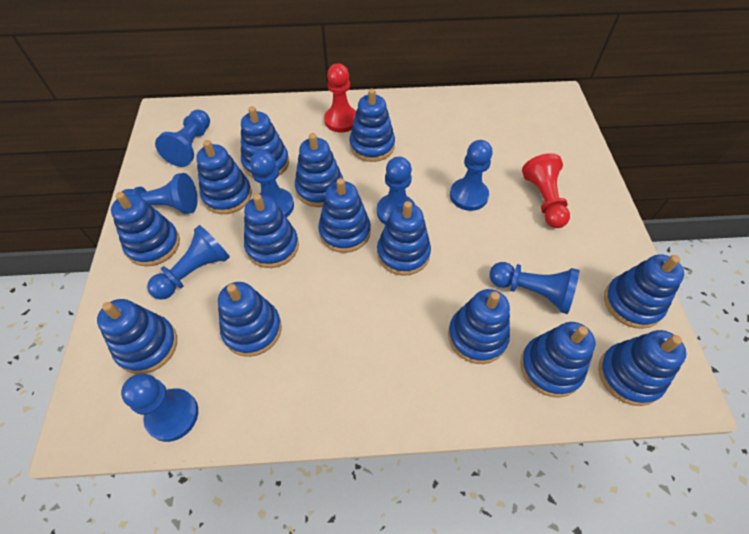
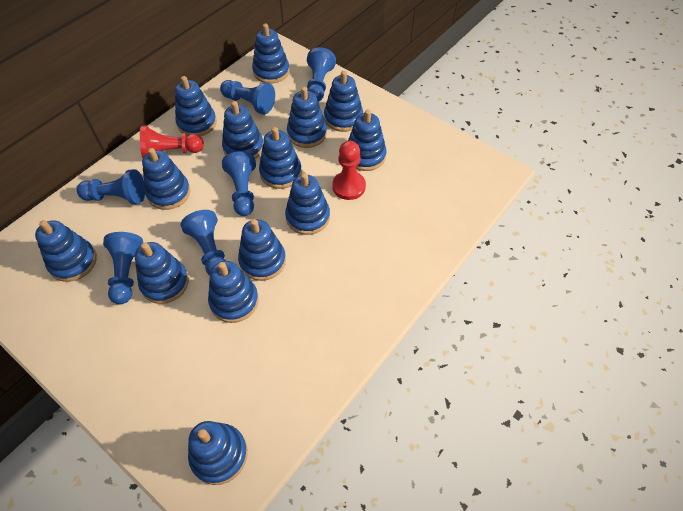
blue pawn: [121,173,198,214] [121,373,198,442] [147,225,230,300] [155,110,210,167] [250,151,294,217] [377,157,415,225] [450,140,492,211] [489,262,579,314] = 8 -> [77,169,145,204] [103,232,143,305] [180,210,226,276] [220,80,275,115] [222,152,256,216] [307,47,336,102] = 6

